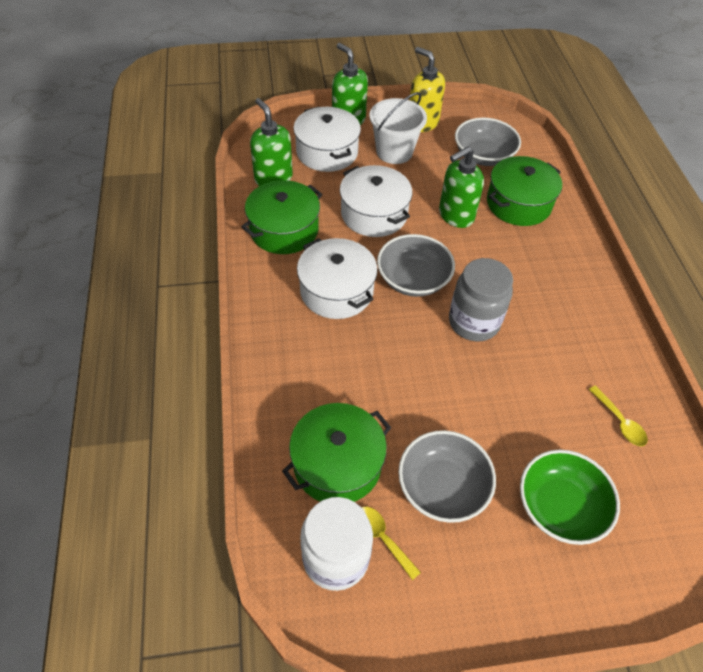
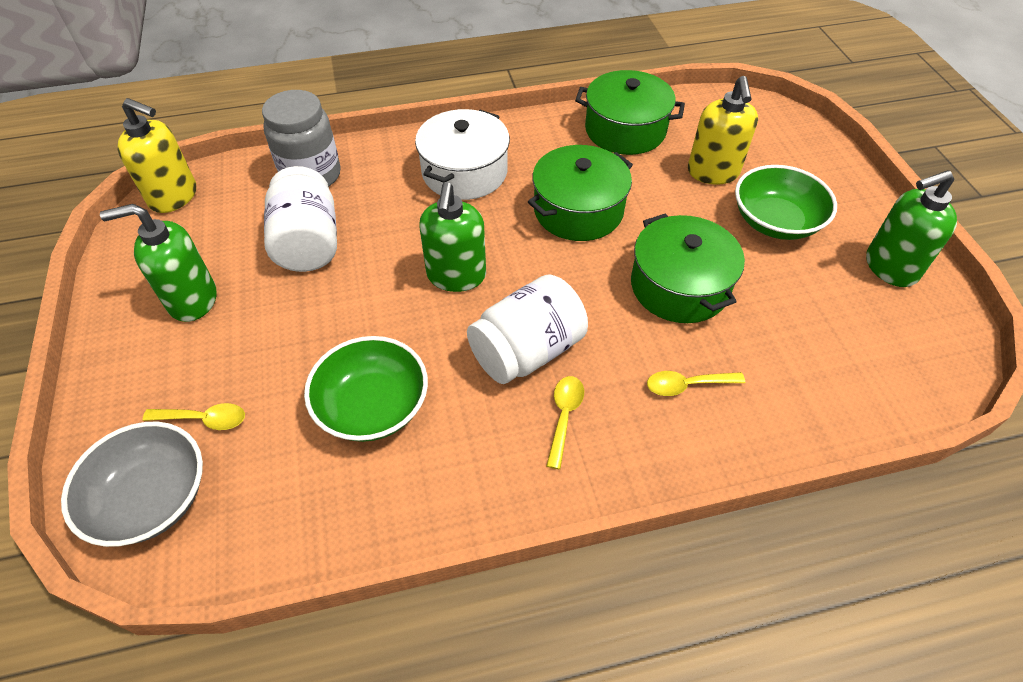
green bowl: [520,449,620,545] = 1 -> [304,336,428,442] [735,165,837,240] = 2
grey bowl: [377,234,455,297] [398,430,496,523] [455,118,521,166] = 3 -> [61,422,203,547] = 1
white bucket: [369,92,427,164] = 1 -> none = 0
white jar: [300,497,373,591] = 1 -> [264,166,337,272] [467,274,588,384] = 2
white pot: [293,106,361,172] [297,238,378,319] [340,165,412,237] = 3 -> [415,109,510,200] = 1
yellow soap dispenser: [410,47,445,132] = 1 -> [117,98,196,213] [688,76,758,185] = 2
yellow spoon: [361,507,421,580] [588,385,648,446] = 2 -> [143,403,245,430] [546,376,584,469] [647,371,745,396] = 3

